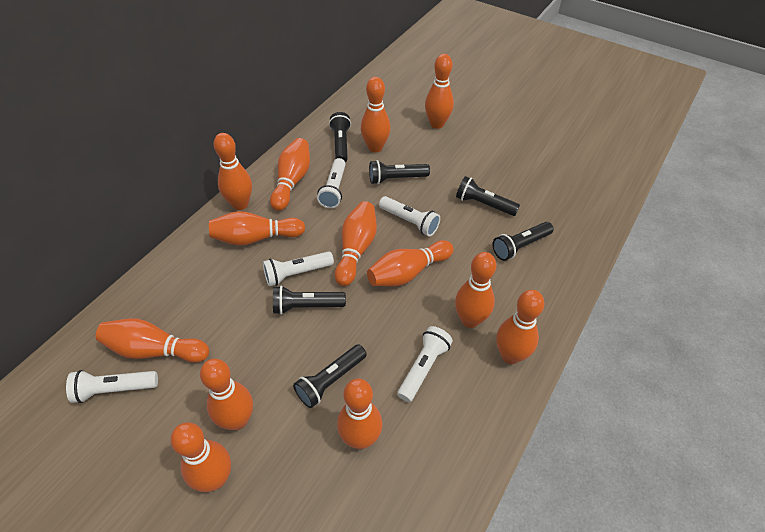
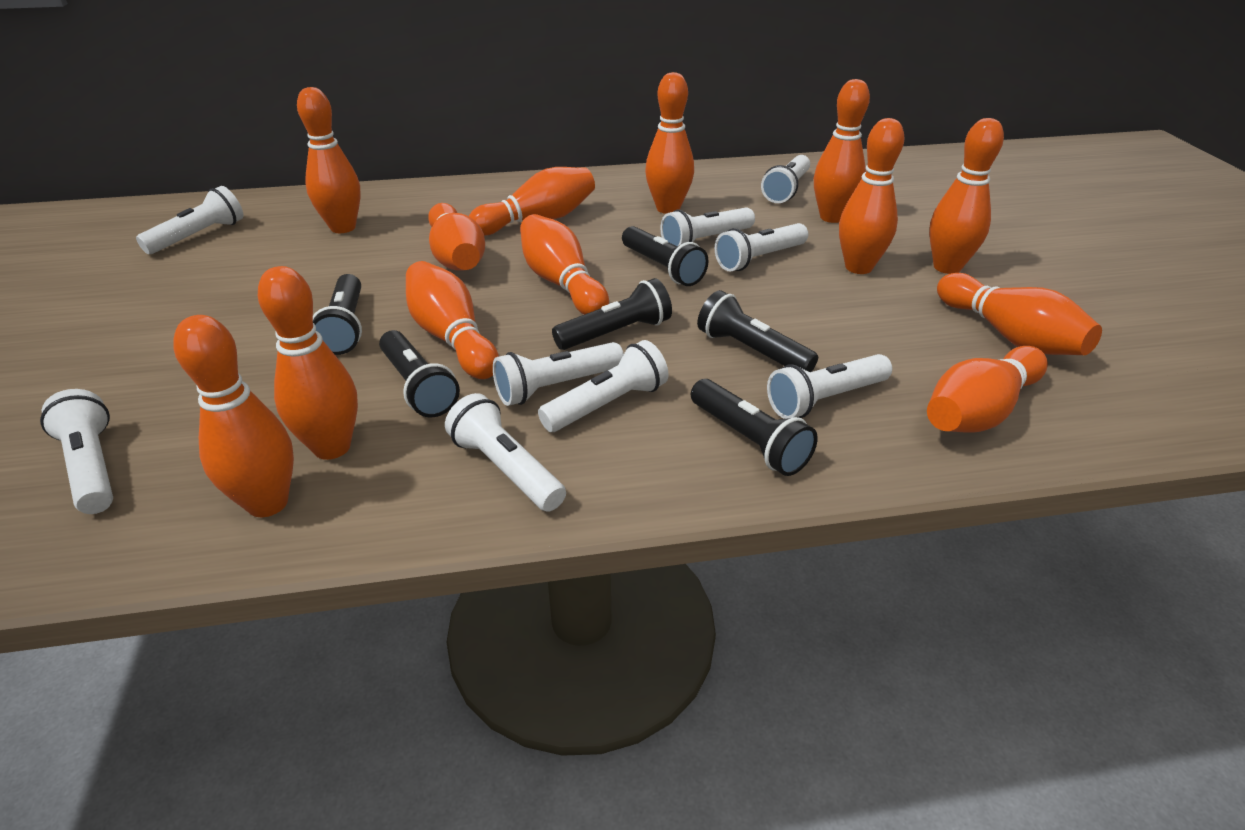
white flashlight: [66,370,158,403] [263,251,334,286] [317,158,346,208] [379,196,440,236] [397,326,453,402] = 5 -> [40,389,113,514] [136,186,243,254] [445,393,566,512] [493,342,624,406] [538,340,669,432] [660,207,755,246] [715,223,808,272] [761,155,810,203] [767,354,892,419] = 9

